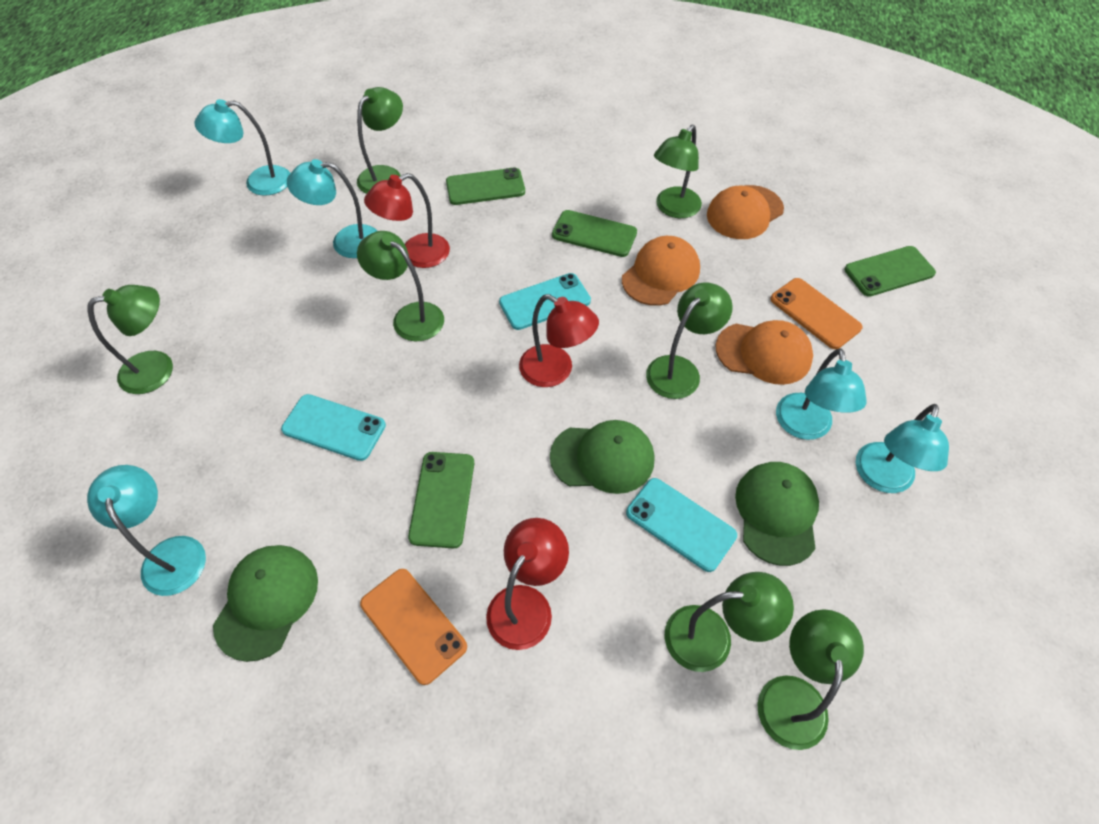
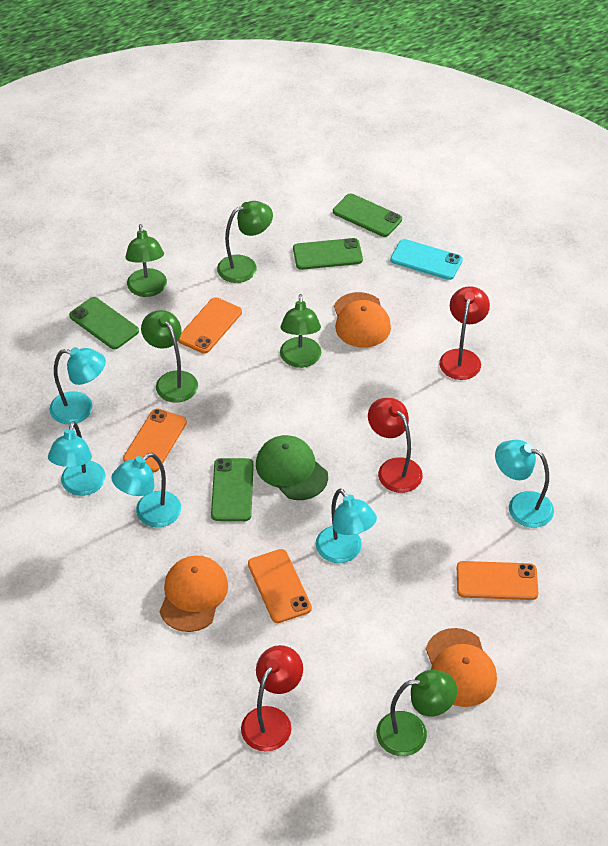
green cap: [213,545,318,662] [550,420,655,494] [735,462,819,566] = 3 -> [256,435,328,500] = 1
green lamp: [87,285,173,394] [357,87,403,194] [357,231,444,341] [646,283,733,399] [654,125,702,218] [665,572,794,672] [757,609,864,750] = 7 -> [125,224,167,297] [141,310,198,403] [217,201,273,283] [280,294,321,368] [376,670,457,756] = 5
orange phone: [360,569,467,685] [770,278,863,349] = 2 -> [123,408,187,473] [178,297,242,354] [248,549,312,623] [457,561,538,600] = 4
turquoise phone: [281,394,386,461] [499,273,591,330] [626,478,737,572] = 3 -> [390,239,463,280] = 1

